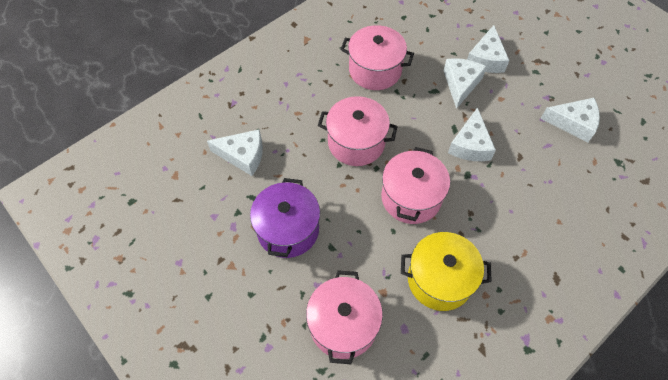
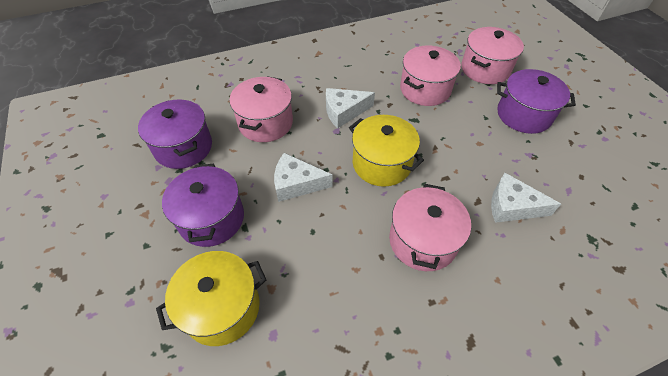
purple pot: [250,178,320,258] = 1 -> [138,99,212,169] [162,163,244,247] [497,69,576,134] = 3
white cheese: [207,129,263,176] [443,58,487,109] [448,107,496,161] [467,25,510,73] [540,98,600,142] = 5 -> [274,153,333,202] [326,88,375,128] [491,173,561,223] = 3
yellow pot: [401,232,492,311] = 1 -> [156,251,266,346] [349,115,424,187] = 2

